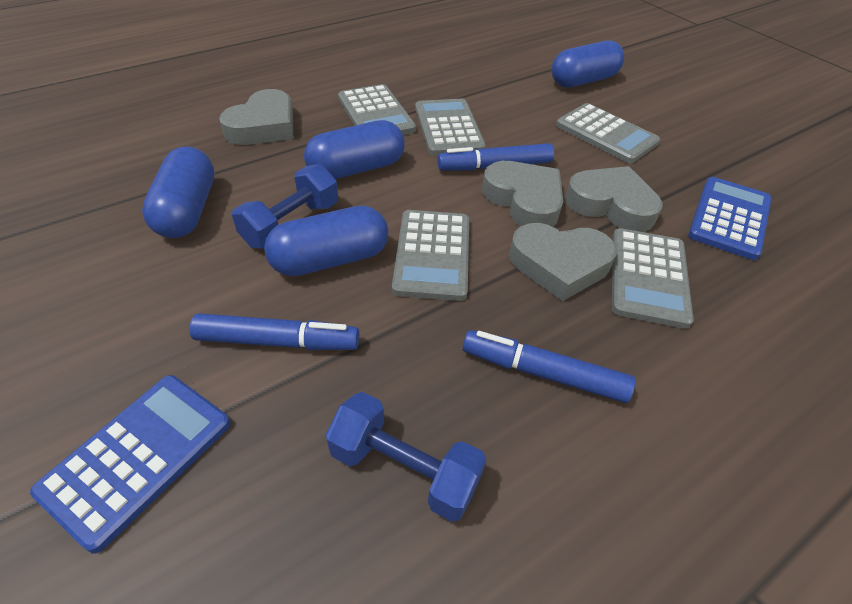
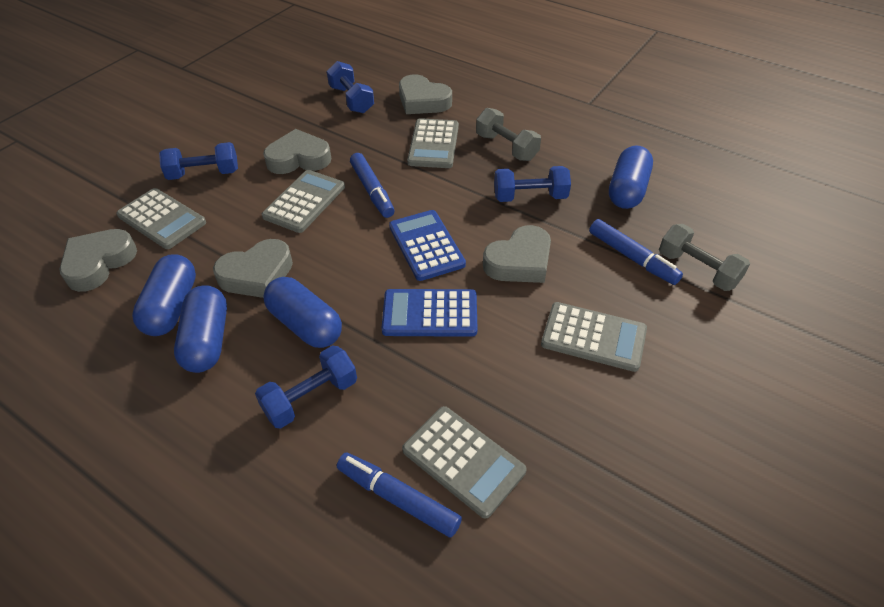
blue dumbbell: [232,164,338,249] [326,392,486,522] = 2 -> [159,142,238,180] [255,345,357,429] [327,61,374,114] [494,166,571,202] = 4
grey dumbbell: none = 0 -> [476,108,541,161] [659,224,750,291] = 2
grey heart: [219,89,293,145] [482,161,563,227] [509,223,617,301] [565,166,662,232] = 4 -> [59,229,137,292] [213,239,293,298] [263,129,331,174] [399,74,452,114] [483,225,551,283] = 5

